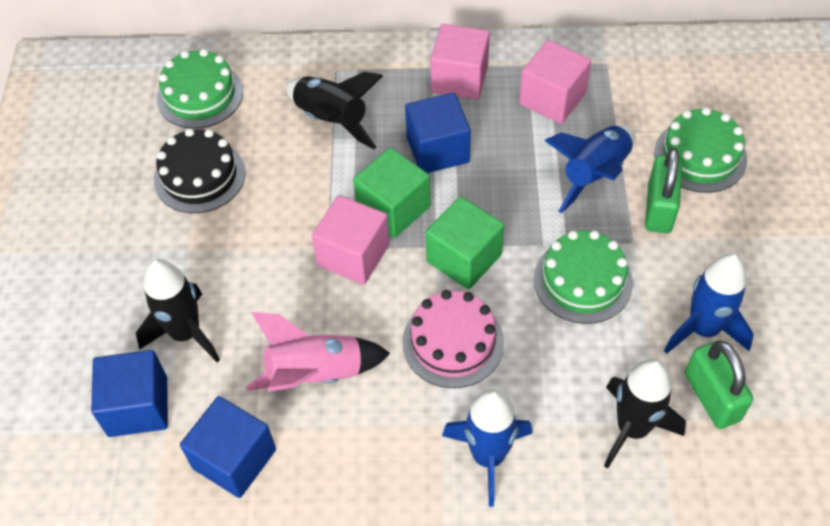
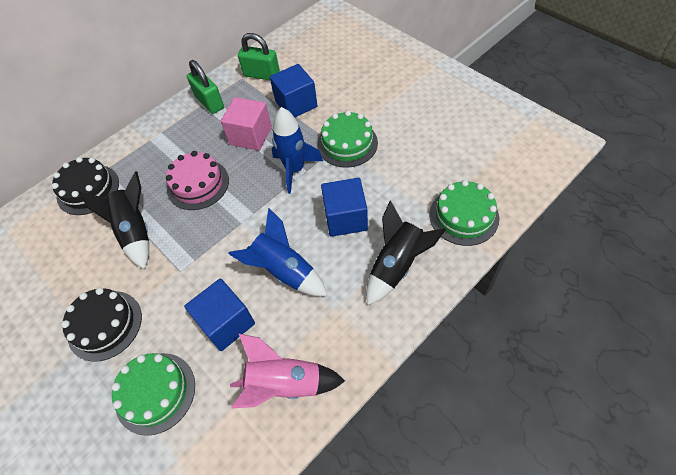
black cake: [154,128,245,213] = 1 -> [52,157,119,215] [61,288,142,362] = 2
black rocket: [136,259,220,362] [286,72,383,149] [604,359,686,469] = 3 -> [80,171,149,269] [366,201,446,306] = 2
blue rocket: [442,389,532,507] [544,125,635,214] [664,253,754,354] = 3 -> [228,208,327,296] [272,107,323,194] = 2
green cube: [353,147,430,238] [426,196,504,290] = 2 -> none = 0
pink cube: [312,195,389,285] [431,24,490,100] [519,40,591,124] = 3 -> [221,97,272,151] = 1

